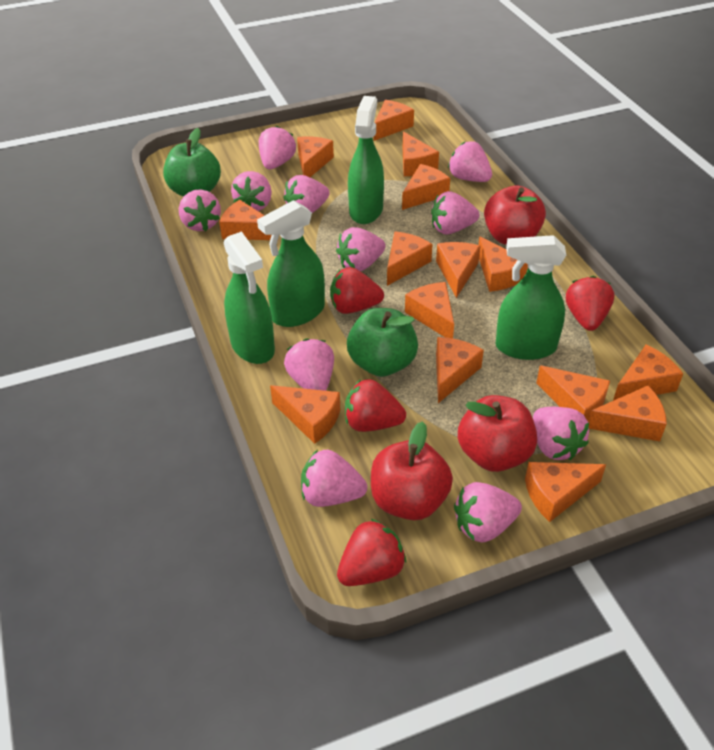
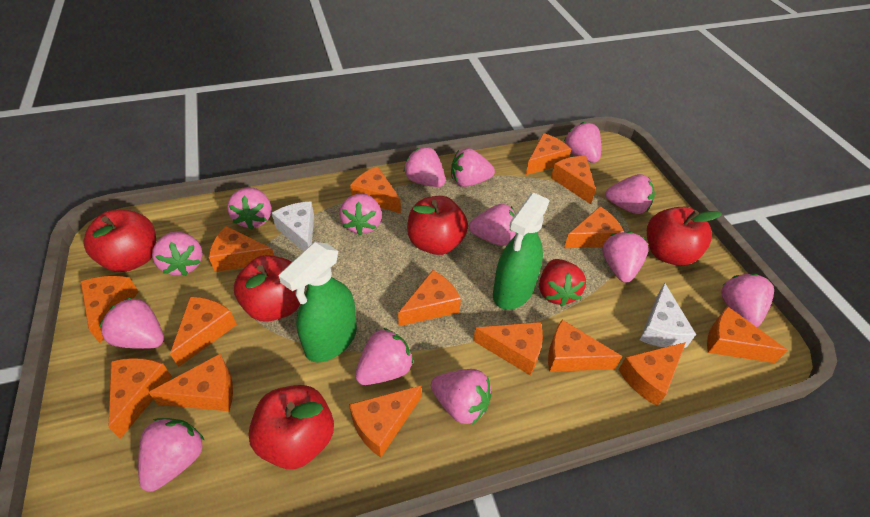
green apple: [163,128,221,197] [347,308,418,377] = 2 -> none = 0
green spray bottle: [224,231,275,364] [257,200,325,327] [348,96,384,224] [495,235,566,360] = 4 -> [279,242,357,362] [493,192,550,310] = 2
pink strawberry: [179,189,221,231] [231,171,272,211] [259,126,296,169] [284,175,330,213] [284,338,334,391] [301,450,368,507] [336,227,386,271] [431,191,480,235] [448,142,492,182] [454,482,522,542] [533,407,589,460] = 11 -> [99,297,164,349] [138,418,204,492] [152,232,203,276] [227,188,271,230] [339,193,382,235] [355,328,413,385] [403,147,445,187] [431,369,492,425] [451,148,495,187] [469,204,517,246] [564,122,601,163] [602,231,649,282] [605,174,655,214] [721,273,774,327] = 14
red apple: [371,421,453,520] [458,395,537,472] [484,185,546,245] = 3 -> [84,210,156,272] [234,255,300,322] [248,385,334,469] [407,196,468,255] [647,207,722,265] = 5
red strawberry: [330,267,384,314] [337,519,406,586] [345,379,406,432] [566,276,614,331] = 4 -> [539,259,586,307] = 1
white cheese: none = 0 -> [272,201,314,251] [640,283,696,348] = 2

